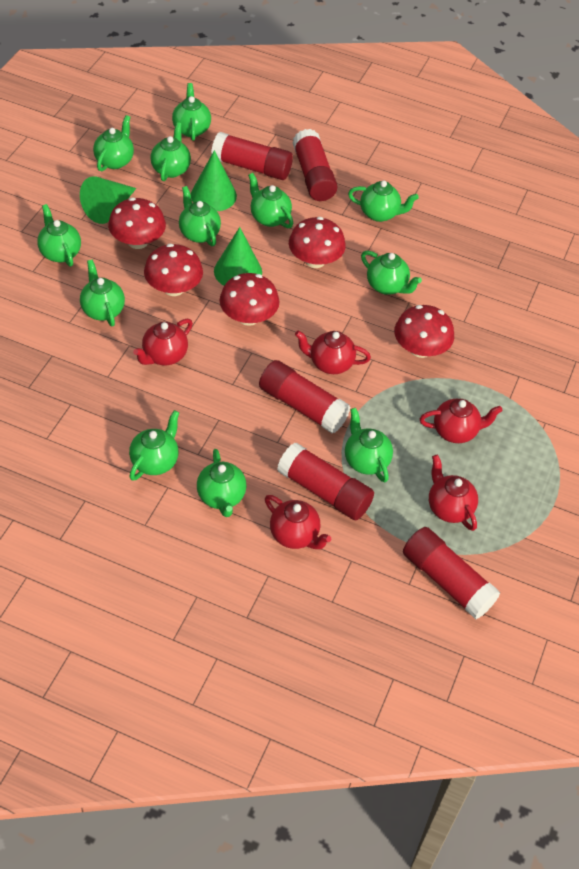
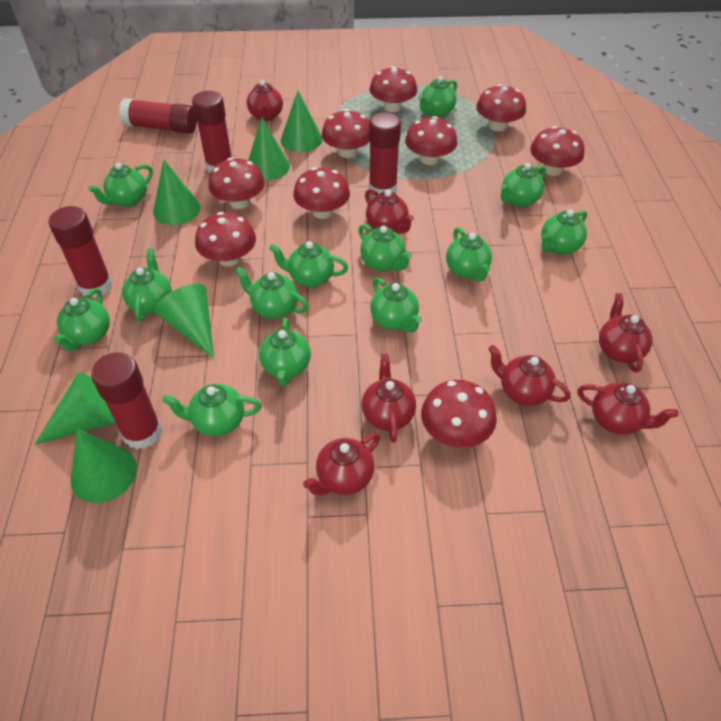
green cone: [80,176,136,224] [191,150,237,211] [214,227,262,286] = 3 -> [35,373,116,445] [71,429,137,503] [153,159,200,225] [155,284,214,358] [248,117,290,181] [281,91,323,152] = 6
green teapot: [37,204,81,267] [80,260,125,326] [93,115,134,171] [129,410,179,481] [150,122,191,181] [172,83,211,141] [179,186,221,246] [197,449,246,517] [248,173,293,228] [345,408,393,482] [348,180,419,222] [361,251,422,295] = 12 -> [54,288,110,351] [88,163,153,207] [122,249,172,322] [163,384,262,436] [235,267,309,319] [259,318,311,386] [269,241,348,287] [358,224,412,271] [370,277,422,333] [419,76,457,117] [446,227,492,282] [501,163,546,207] [541,210,587,255] = 13
red mushroom: [108,198,166,249] [144,244,203,296] [220,273,279,326] [289,217,346,268] [394,305,454,358] = 5 -> [195,212,256,266] [208,158,265,209] [293,167,350,219] [322,109,370,158] [369,66,417,112] [405,116,458,165] [421,380,497,448] [476,84,526,131] [530,126,584,176] = 9
red teapot: [133,319,193,365] [265,495,331,549] [295,331,371,374] [420,399,503,443] [429,454,478,531] = 5 -> [247,80,283,121] [303,433,380,495] [362,354,416,443] [365,189,414,234] [488,345,571,406] [578,382,678,435] [599,293,652,373] = 7

